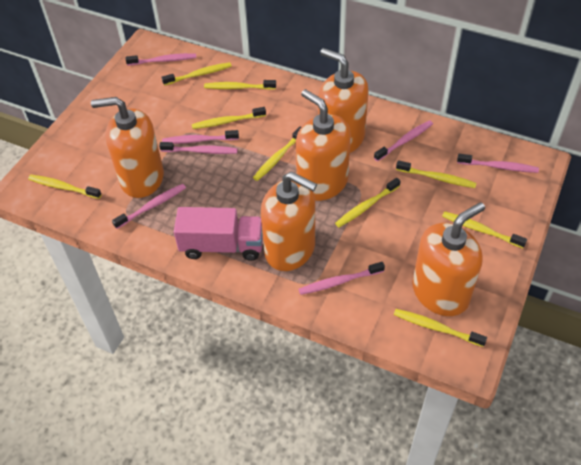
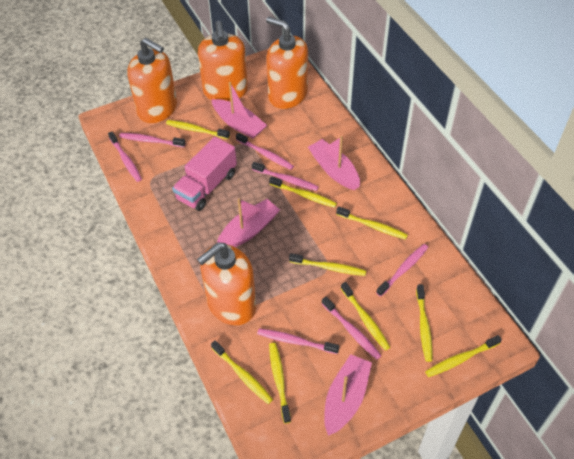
orange soap dispenser: [91,97,164,198] [261,171,317,271] [296,89,351,201] [318,48,369,153] [412,202,485,316] = 5 -> [127,38,177,123] [197,242,256,325] [198,21,248,102] [266,17,308,109] = 4
pink boat: none = 0 -> [211,82,267,138] [217,198,280,247] [308,136,360,190] [324,354,372,436] = 4

